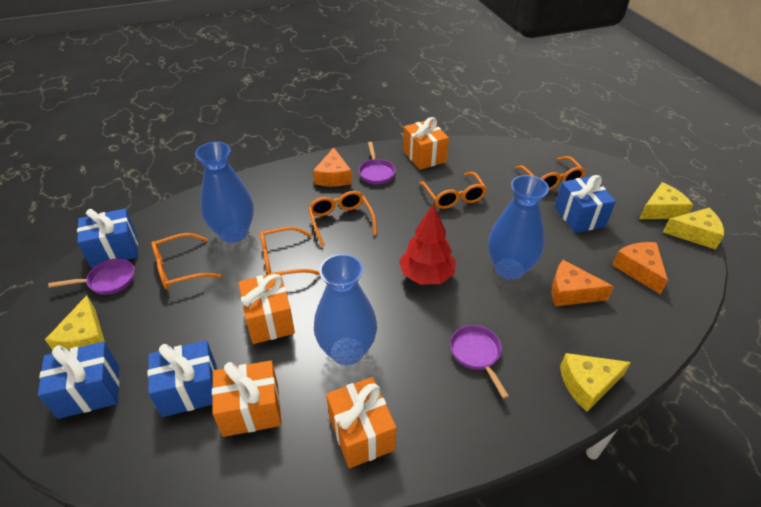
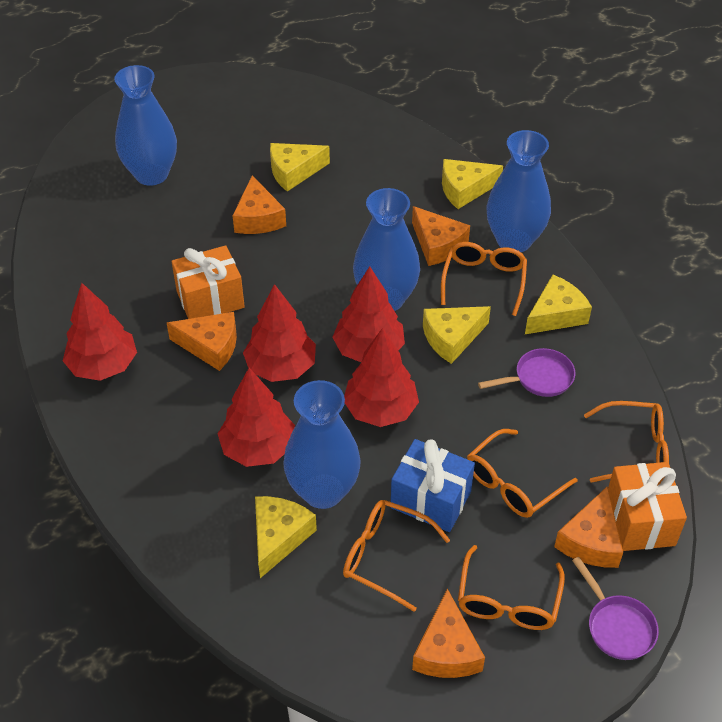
blue gift: [38,342,119,419] [77,209,138,268] [148,340,217,417] [555,175,616,233] = 4 -> [391,439,475,532] = 1
blue vase: [195,142,254,243] [314,254,377,365] [488,175,549,280] = 3 -> [114,65,177,186] [283,380,361,509] [353,188,420,311] [487,130,551,252] = 4
orange cheese: [313,147,352,187] [551,260,614,306] [612,242,668,295] = 3 -> [167,312,237,371] [232,175,286,234] [412,206,470,266] [412,589,485,678] [554,487,623,568] = 5
orange gift: [212,360,282,437] [239,272,295,344] [326,377,397,469] [403,117,449,170] = 4 -> [172,245,245,319] [608,462,687,551] = 2
purple pan: [48,259,135,295] [359,142,396,184] [450,325,509,399] = 3 -> [478,348,575,397] [572,557,659,660] = 2
red tree: [399,204,456,285] = 1 -> [63,283,137,381] [218,368,295,467] [243,284,316,382] [332,266,405,362] [344,328,419,427] = 5
yellow cheese: [45,295,105,350] [560,353,631,412] [639,182,693,219] [663,208,724,250] = 4 -> [255,496,317,578] [270,143,330,192] [423,306,491,364] [442,159,503,209] [525,275,592,334] = 5

